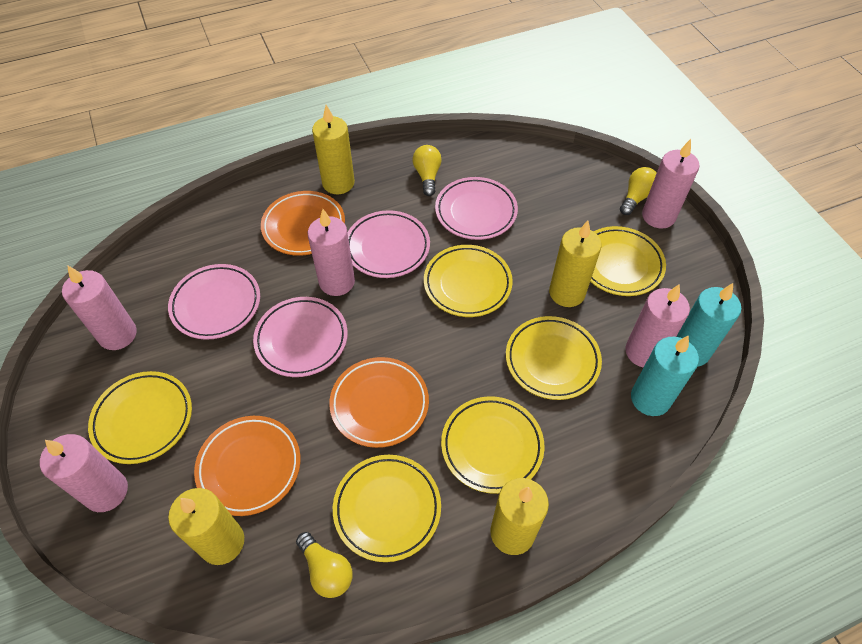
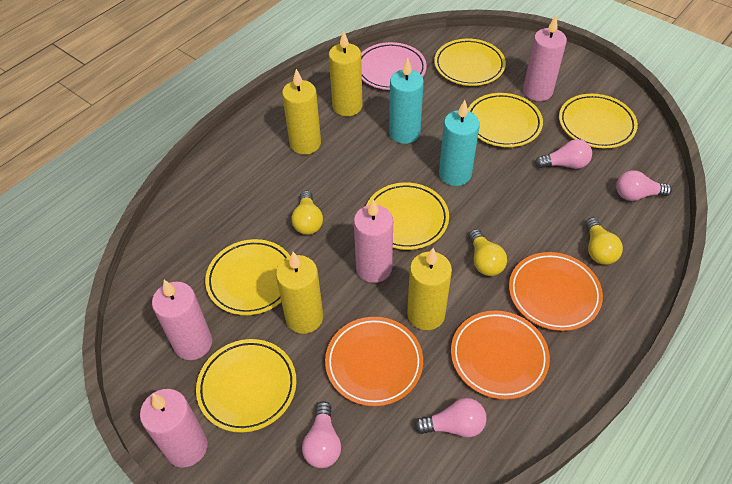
pink candle: [40,434,128,512] [62,265,137,350] [307,209,355,296] [625,284,690,367] [642,139,699,229] = 5 -> [140,389,208,468] [152,280,212,360] [354,199,393,283] [523,16,567,101] = 4
pink light bulb: none = 0 -> [302,401,341,468] [414,398,487,437] [535,139,592,169] [616,170,672,201] = 4
pink plate: [168,264,260,340] [253,297,348,377] [347,210,430,278] [435,177,518,240] = 4 -> [361,42,427,90] = 1

